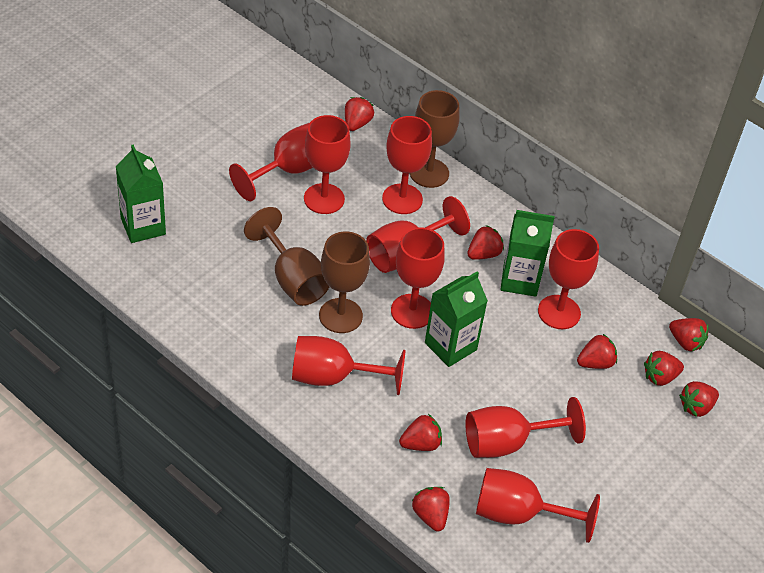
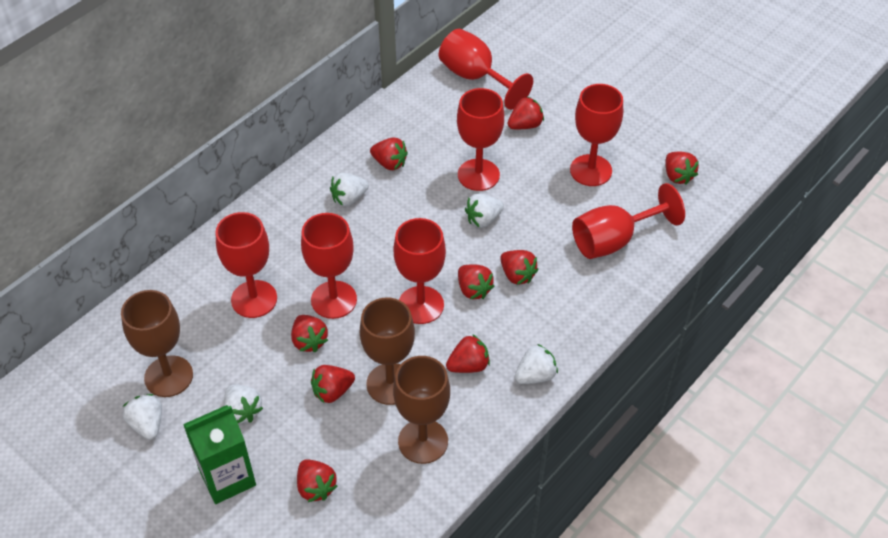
green carton: [116,144,166,243] [425,271,488,367] [500,210,555,297] = 3 -> [183,405,256,504] = 1
red goblet: [229,123,313,201] [292,336,405,395] [304,115,351,214] [366,196,470,273] [382,116,432,214] [391,227,445,329] [465,397,586,458] [476,468,600,543] [538,229,599,329] = 9 -> [216,212,277,318] [301,213,357,319] [393,218,446,324] [439,29,533,110] [457,88,504,191] [570,84,623,186] [572,183,685,259] = 7
red strawberry: [345,97,374,131] [399,414,442,451] [412,487,450,531] [467,225,504,260] [577,334,617,369] [644,351,684,386] [669,318,709,351] [679,381,719,417] = 8 -> [291,315,328,352] [297,459,337,502] [311,365,355,404] [370,137,408,170] [446,334,490,373] [458,264,494,299] [500,250,539,285] [507,97,544,129] [665,152,699,185] = 9
white strawberry: none = 0 -> [122,394,162,440] [224,385,263,423] [330,173,369,206] [465,194,504,228] [515,344,558,384] = 5

